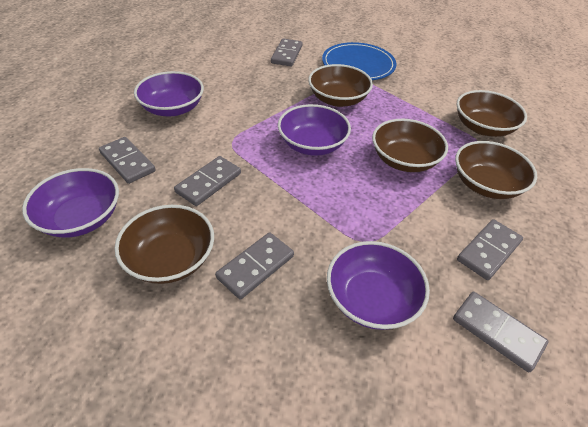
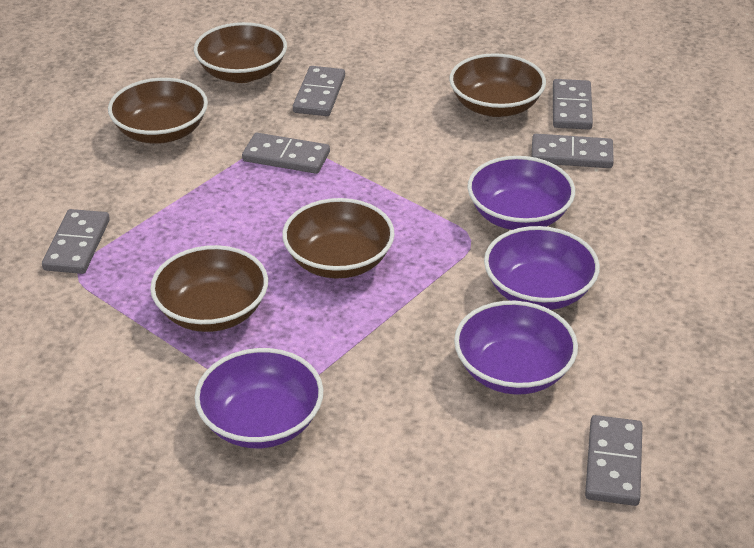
blue plate: [322,42,396,80] = 1 -> none = 0

